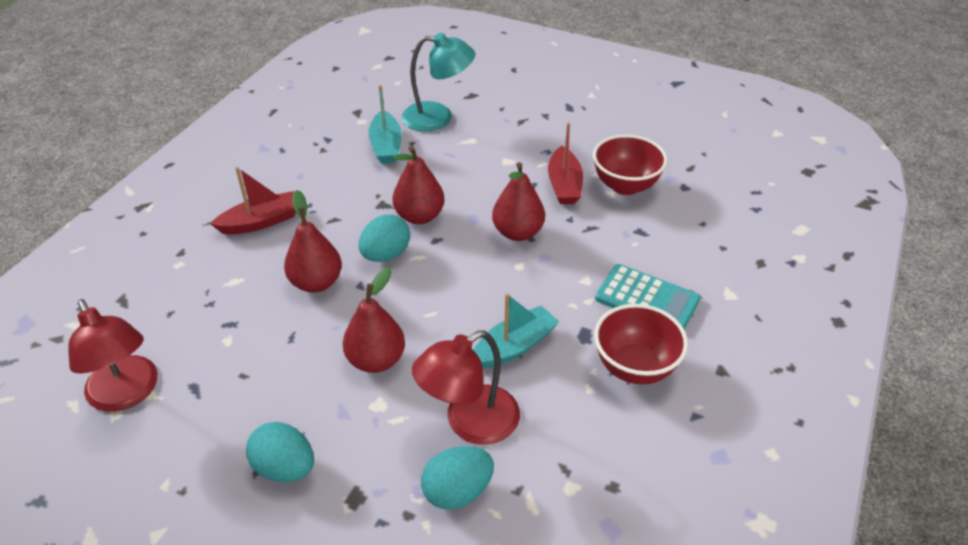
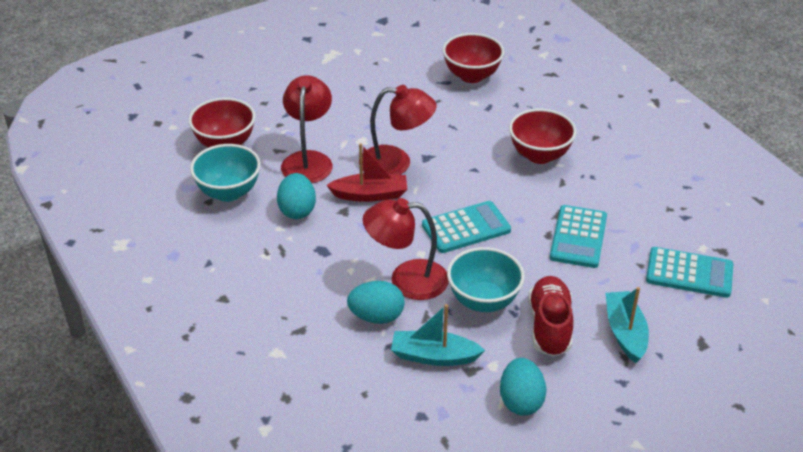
red boat: [211,167,296,235] [548,122,583,204] = 2 -> [326,143,407,202] = 1
red bowl: [593,134,667,195] [594,304,688,384] = 2 -> [188,98,256,148] [442,33,504,83] [509,109,577,164] = 3
red lamp: [68,299,158,412] [412,330,520,445] = 2 -> [281,75,333,183] [359,85,437,175] [363,198,449,300] = 3
red pear: [284,190,342,293] [343,267,405,373] [392,146,445,224] [492,162,545,241] = 4 -> none = 0
red shoe: none = 0 -> [528,276,573,357] = 1
turquoise bowl: none = 0 -> [190,144,261,202] [447,247,525,312] = 2
turquoise calculator: [595,264,701,330] = 1 -> [422,201,511,253] [550,205,607,268] [646,247,733,298] = 3
turquoise lamp: [402,33,475,132] = 1 -> none = 0

